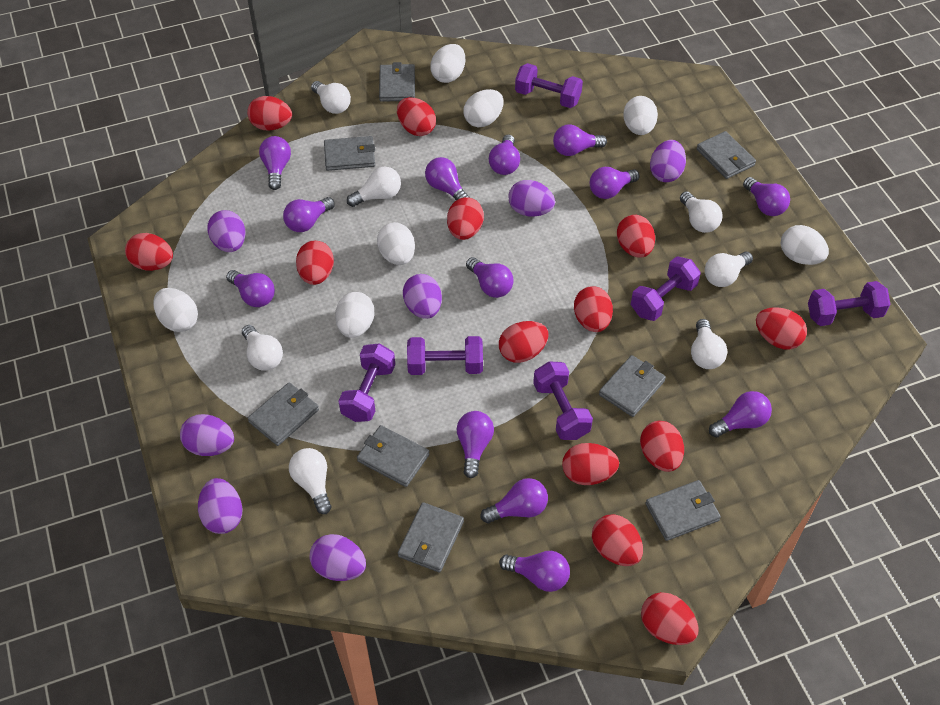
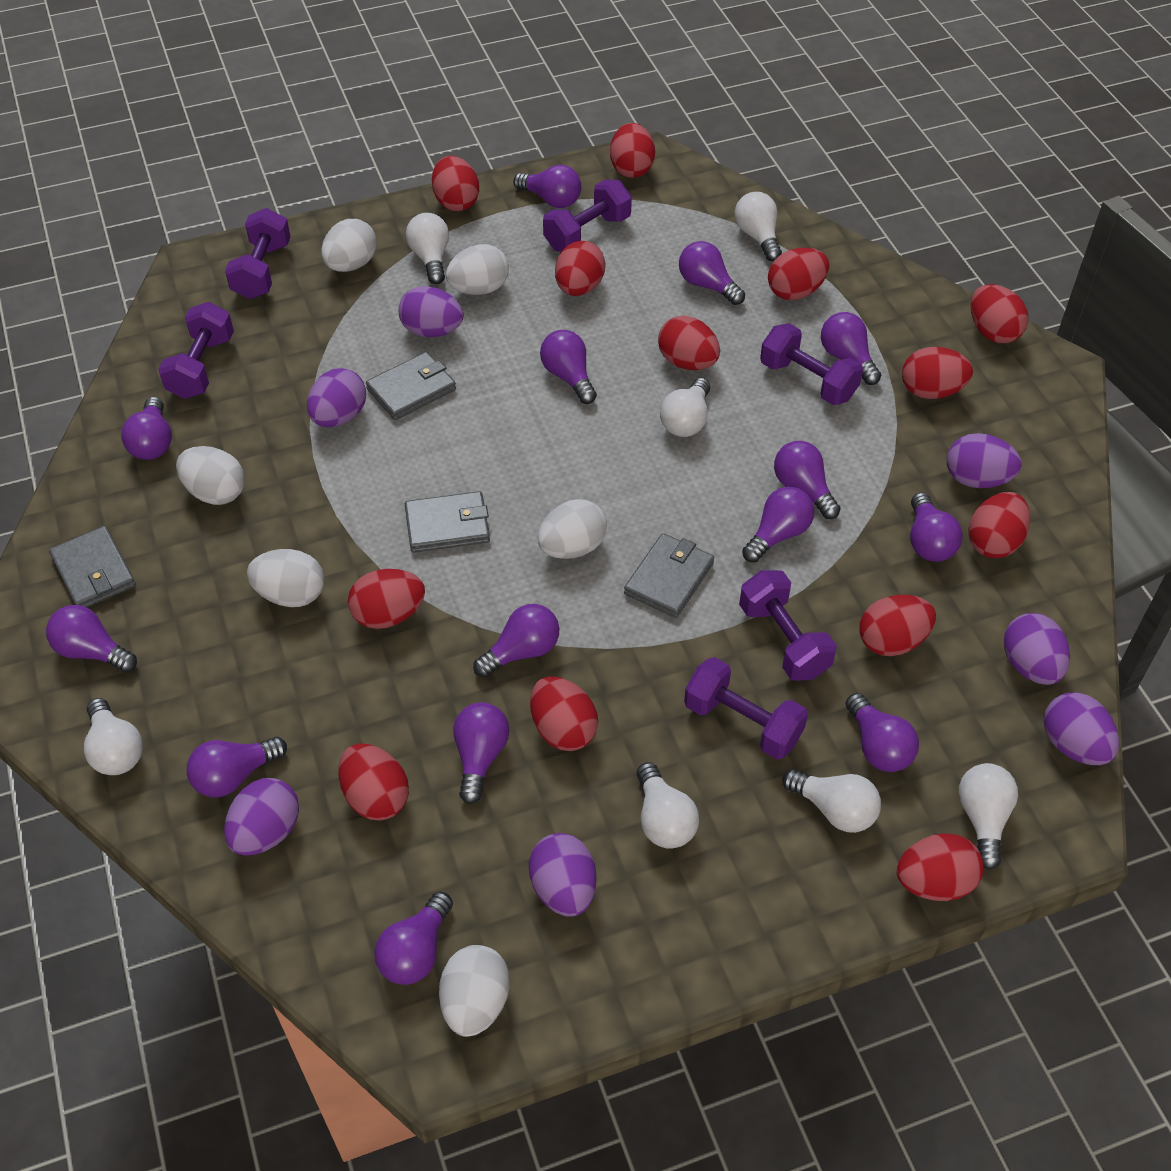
grey wallet: [248,382,319,446] [324,136,375,171] [357,425,429,487] [379,62,415,102] [398,502,464,573] [599,355,666,417] [645,480,721,541] [696,131,756,179] = 8 -> [49,526,136,607] [366,352,456,420] [405,491,490,553] [624,533,714,618] = 4
purple light bulb: [226,270,275,307] [259,136,291,190] [283,197,335,232] [425,157,470,200] [457,411,494,478] [466,257,514,298] [481,478,548,523] [489,135,520,175] [499,551,570,592] [553,125,607,156] [590,167,639,199] [709,391,772,438] [743,177,790,216] = 13 -> [46,605,137,673] [121,397,172,460] [187,737,287,797] [374,891,453,985] [453,702,509,804] [473,604,559,677] [513,165,581,208] [540,330,597,404] [679,241,745,305] [742,486,814,563] [774,441,841,519] [821,312,881,385] [845,693,919,772] [910,492,963,562] = 14
white egg: [153,288,198,332] [335,292,374,338] [377,222,415,265] [430,44,466,83] [463,89,504,127] [623,96,658,135] [781,225,829,265] = 7 -> [176,446,245,505] [247,549,324,607] [321,219,377,272] [439,945,509,1037] [446,244,509,295] [538,499,607,559] = 6

